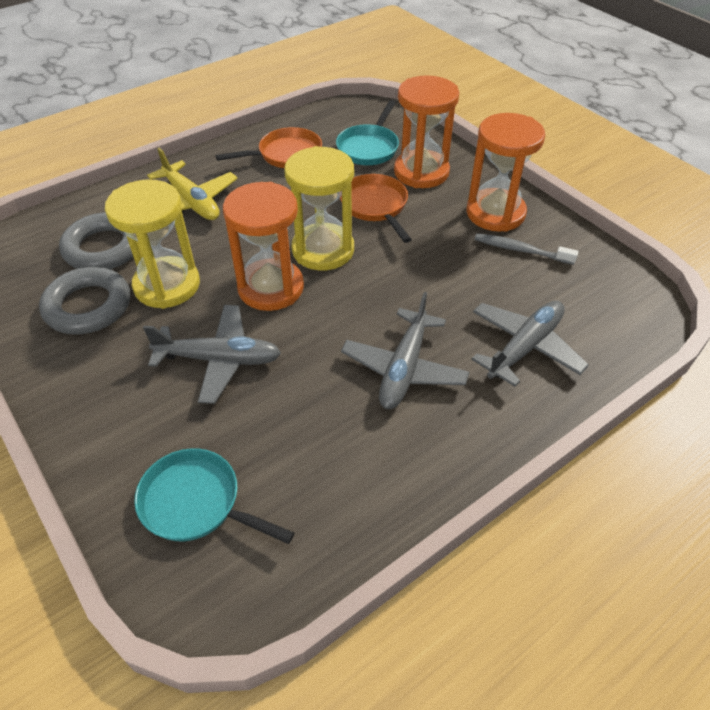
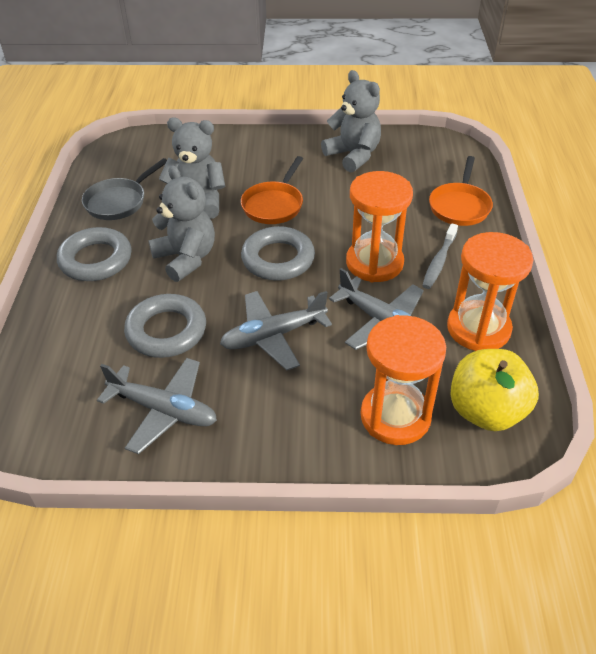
grey pan: none = 0 -> [82,158,167,220] = 1
grey ring: [39,267,130,335] [59,212,133,269] = 2 -> [57,227,132,281] [124,294,206,358] [241,226,315,281] = 3
grey teddy bear: none = 0 -> [148,165,215,282] [159,118,225,219] [321,70,381,172] = 3
turquoise pan: [134,448,294,544] [336,100,399,165] = 2 -> none = 0
yellow apple: none = 0 -> [451,349,539,431] = 1
yellow hourglass: [105,179,200,309] [284,146,354,270] = 2 -> none = 0
yellow plane: [147,148,238,220] = 1 -> none = 0

